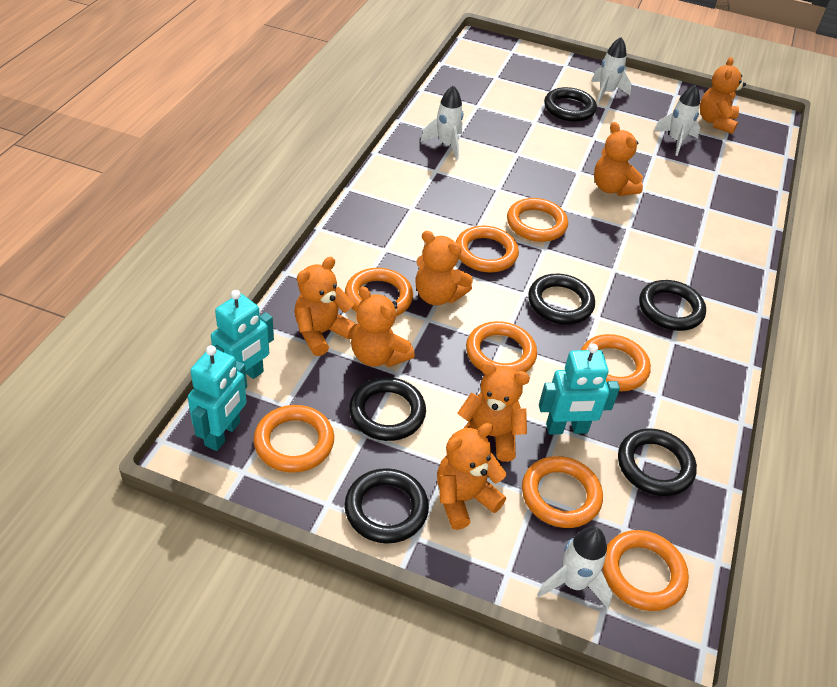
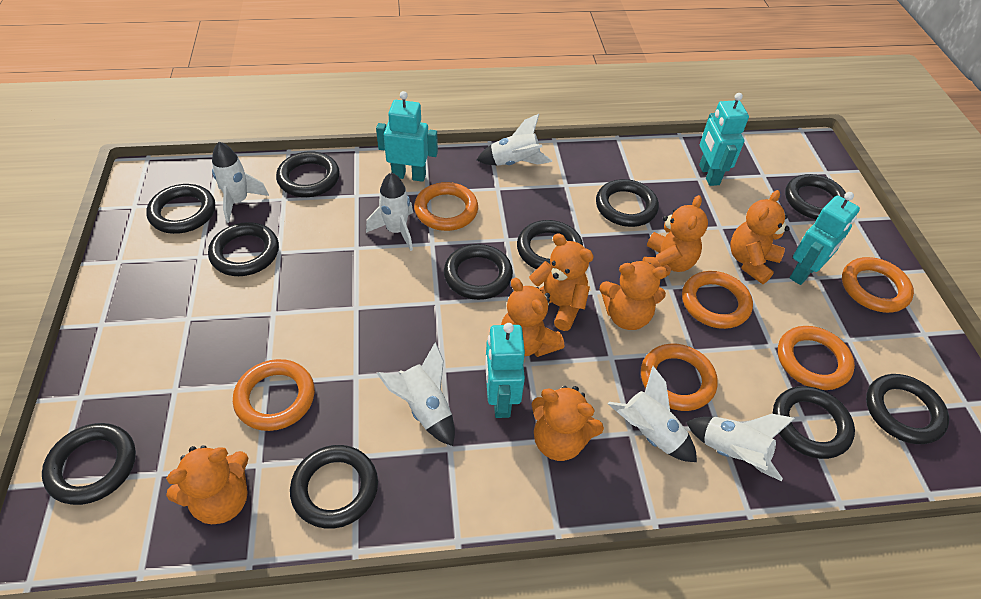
black ring: [345,468,429,543] [349,377,426,441] [528,273,595,325] [544,87,597,122] [618,428,697,496] [639,280,706,331] = 6 -> [42,423,136,505] [146,184,215,234] [208,222,279,276] [276,151,340,197] [290,445,378,529] [444,244,513,300] [517,220,583,269] [596,179,659,227] [772,386,855,459] [785,174,846,219] [866,374,949,444] = 11
orange ring: [254,405,334,473] [345,268,413,316] [456,226,519,272] [466,321,537,372] [507,198,568,242] [522,456,603,528] [581,334,651,391] [602,530,689,611] = 8 -> [233,359,315,431] [414,182,478,231] [641,343,718,411] [682,271,753,329] [778,326,855,390] [842,257,914,313] = 6
turquoise robot: [188,345,247,451] [211,290,274,379] [539,344,620,435] = 3 -> [376,91,438,182] [485,323,525,418] [699,93,749,186] [790,192,860,285] = 4
white rocket: [420,85,463,160] [537,527,612,609] [591,37,631,104] [654,84,700,156] = 4 -> [212,142,269,223] [366,172,413,251] [377,342,455,446] [477,114,552,166] [608,366,697,462] [686,414,795,481] = 6

